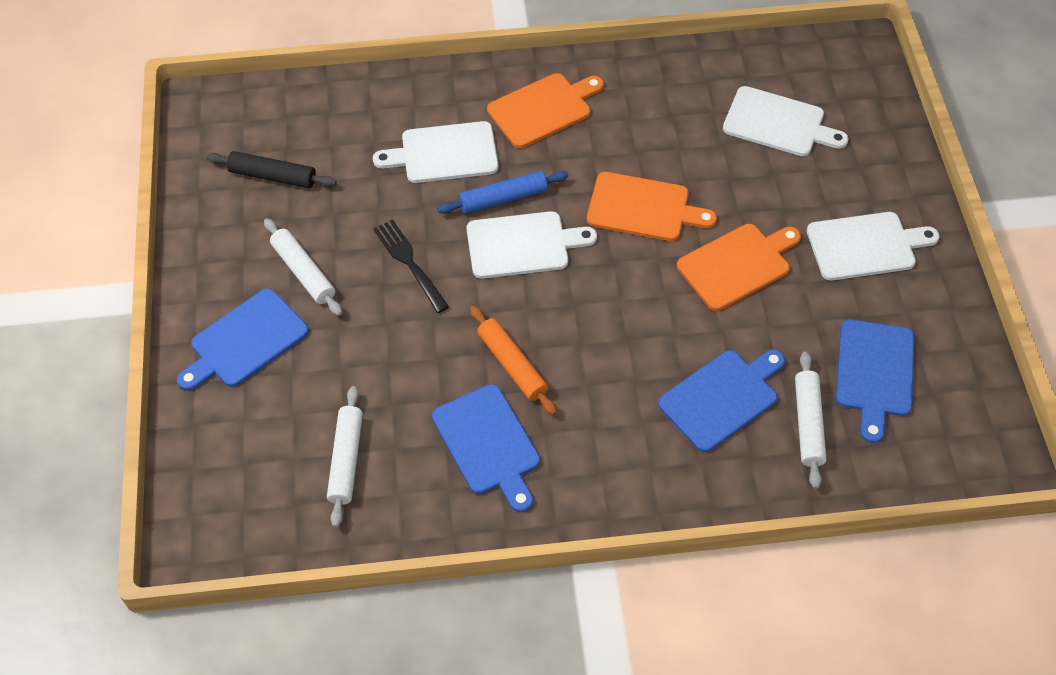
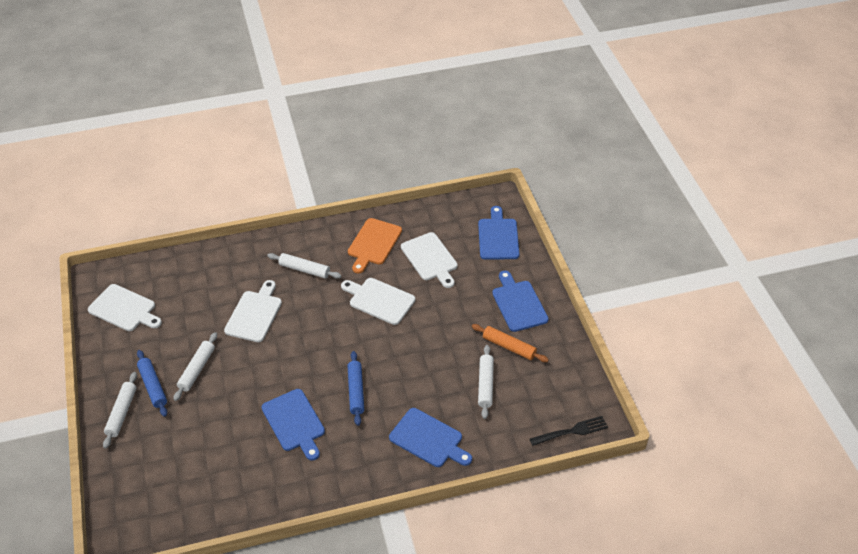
black rolling pin: [207,151,337,188] = 1 -> none = 0
blue rolling pin: [437,171,568,214] = 1 -> [137,350,167,417] [347,351,364,426] = 2
orange cutting board: [487,73,604,148] [587,172,717,241] [677,224,801,311] = 3 -> [348,218,402,274] = 1
white rolling pin: [264,218,342,316] [327,386,363,527] [795,351,827,489] = 3 -> [103,372,137,449] [173,332,217,401] [267,253,342,279] [478,345,494,419] = 4

